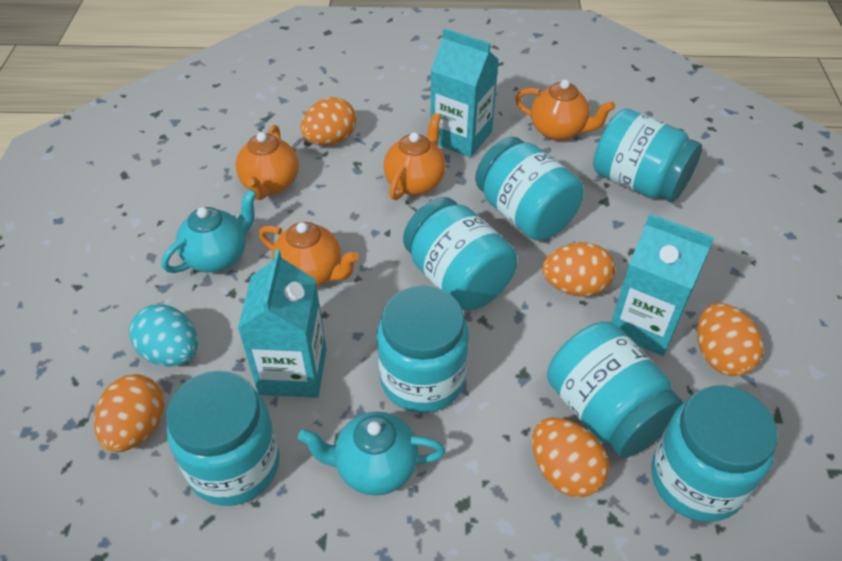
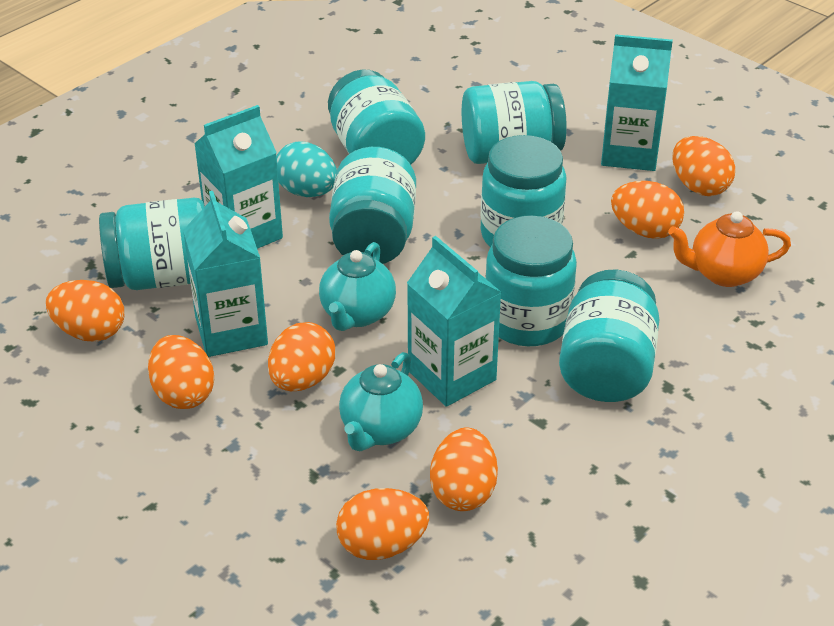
orange egg: [94,374,164,452] [300,97,356,146] [532,417,609,497] [542,242,615,296] [697,303,764,376] = 5 -> [46,280,124,342] [148,335,214,409] [268,322,335,391] [336,488,429,560] [430,428,498,511] [611,181,684,239] [672,136,735,196] = 7
orange teapot: [236,125,299,200] [259,222,359,287] [383,113,446,200] [515,80,615,141] = 4 -> [668,211,791,287] = 1
turquoise carton: [238,249,326,398] [431,28,499,157] [611,214,714,356] = 3 -> [183,191,268,357] [194,105,283,249] [407,236,501,407] [601,34,673,171] = 4

